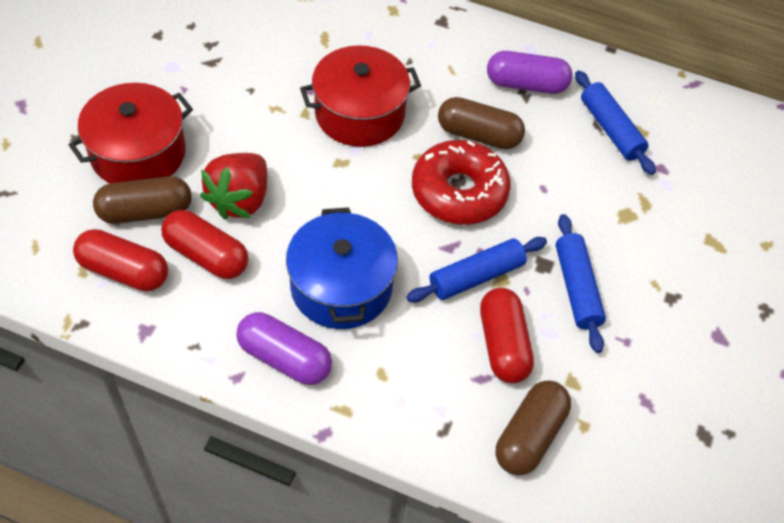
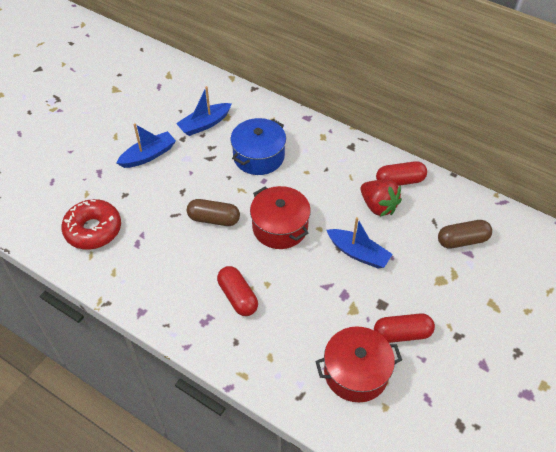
blue boat: none = 0 -> [116,124,176,168] [176,86,232,136] [326,217,393,269] = 3
blue rolling pin: [406,237,547,302] [556,214,606,353] [575,70,656,175] = 3 -> none = 0
brown capsule: [93,176,192,224] [438,97,525,149] [496,381,571,476] = 3 -> [187,199,240,226] [438,220,492,249] = 2
purple capsule: [236,312,332,385] [487,51,573,94] = 2 -> none = 0

